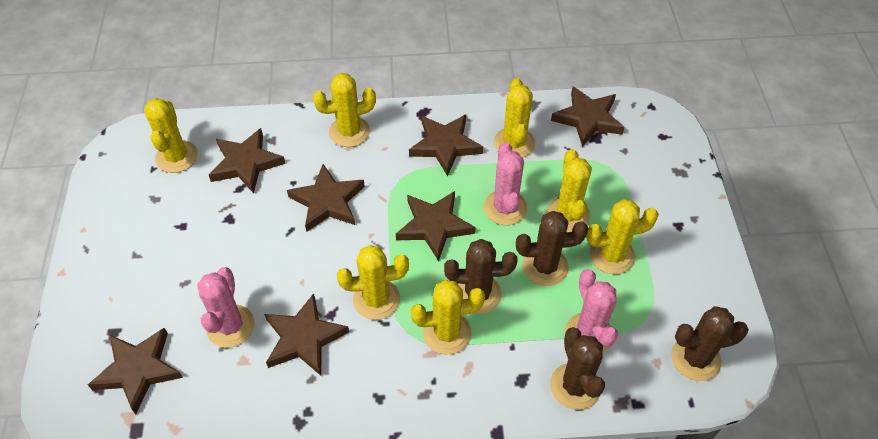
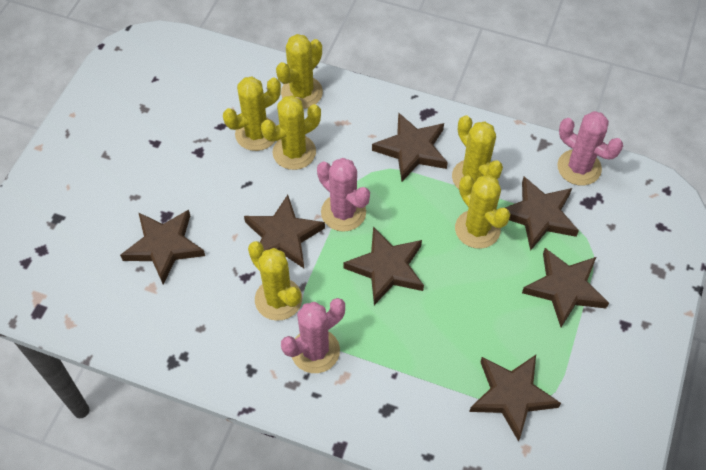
brown cactus: [444,239,518,314] [516,211,588,286] [550,327,605,410] [671,306,749,381] = 4 -> none = 0
yellow cactus: [144,98,198,173] [313,73,376,147] [337,245,409,320] [411,280,485,355] [494,78,535,158] [546,149,592,232] [586,199,659,274] = 7 -> [223,76,281,151] [248,241,302,321] [261,96,321,170] [276,34,323,109] [452,115,503,189] [455,175,510,249] = 6

